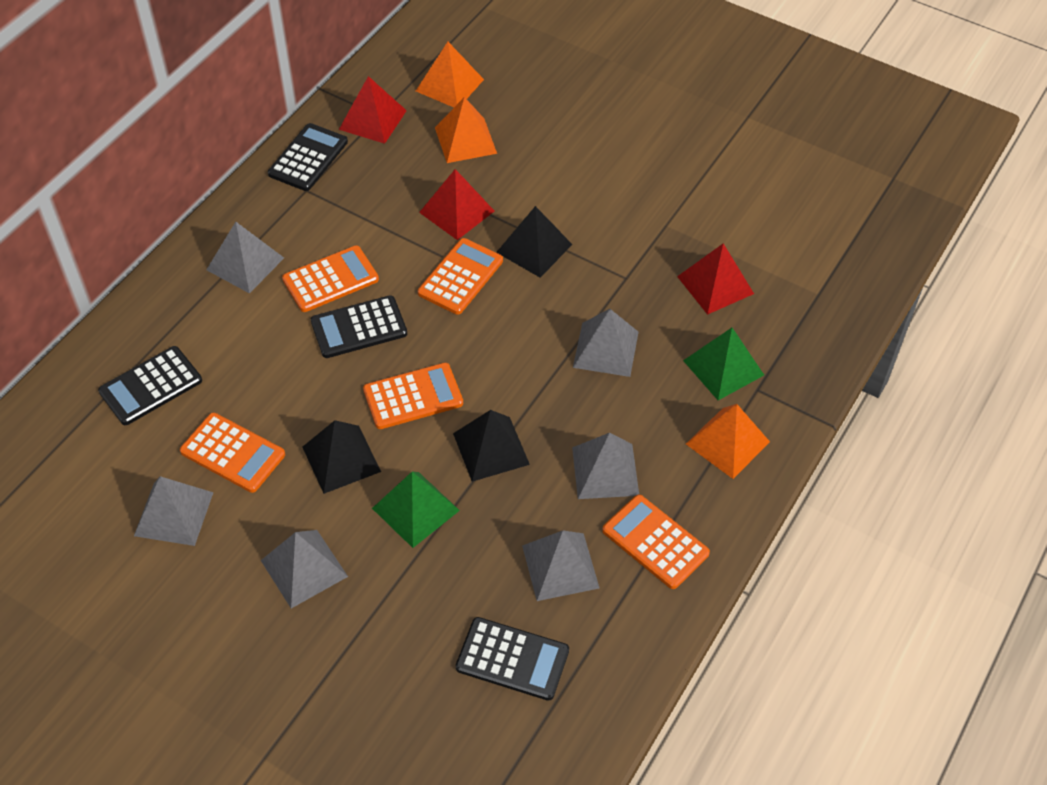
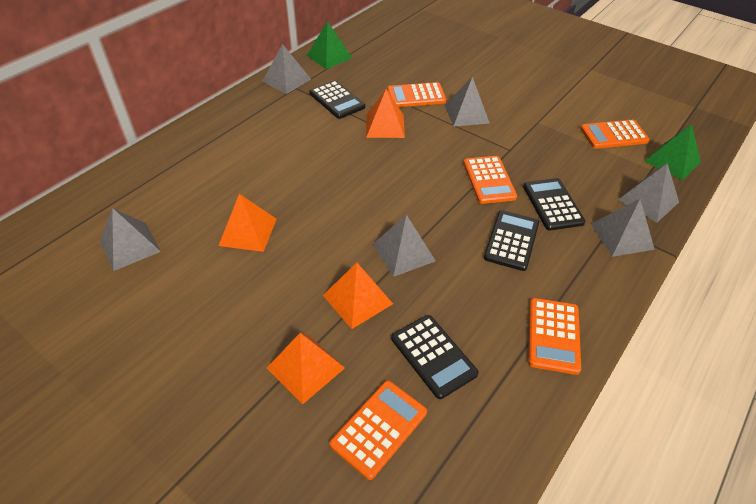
black pyramid: [303,420,381,494] [453,410,530,482] [496,206,573,278] = 3 -> none = 0
orange pyramid: [416,42,484,107] [435,97,497,163] [686,404,770,479] = 3 -> [218,194,276,252] [267,333,345,404] [323,263,393,329] [366,89,405,138] = 4
red pyramid: [339,76,407,144] [419,169,494,240] [677,243,754,315] = 3 -> none = 0

